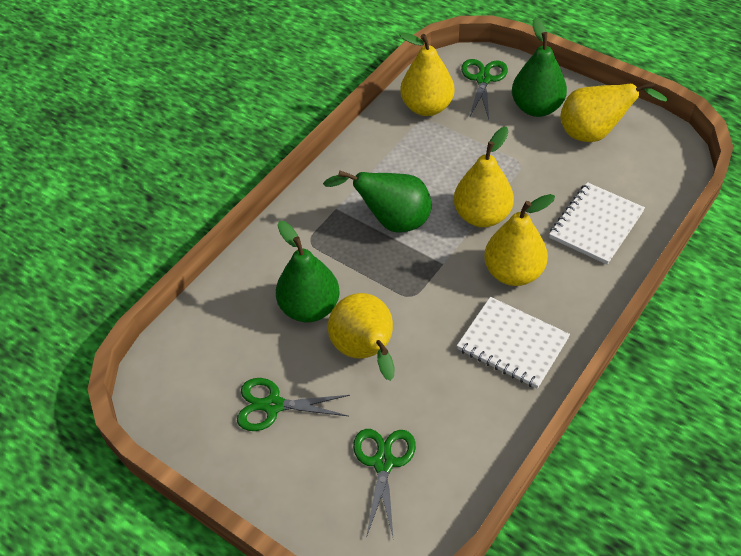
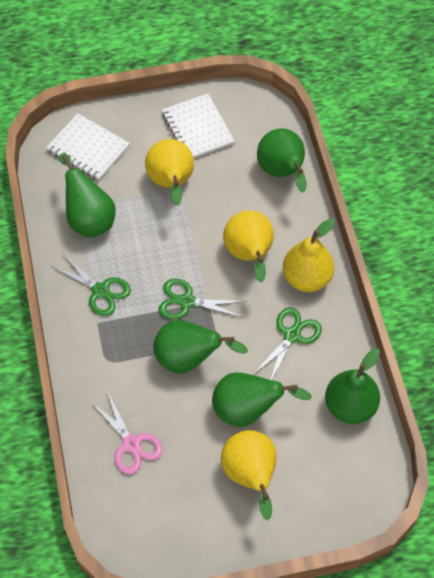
green pear: [276,221,340,322] [323,171,431,233] [512,17,567,117] = 3 -> [59,153,116,238] [153,320,248,374] [212,372,312,427] [257,128,307,192] [325,349,380,424] = 5
pink scissors: none = 0 -> [90,391,163,475] = 1
yellow pear: [328,293,394,381] [399,33,454,116] [454,127,514,227] [484,194,555,286] [560,82,668,142] = 5 -> [145,139,194,206] [221,430,277,520] [223,211,274,282] [283,218,335,292] = 4

